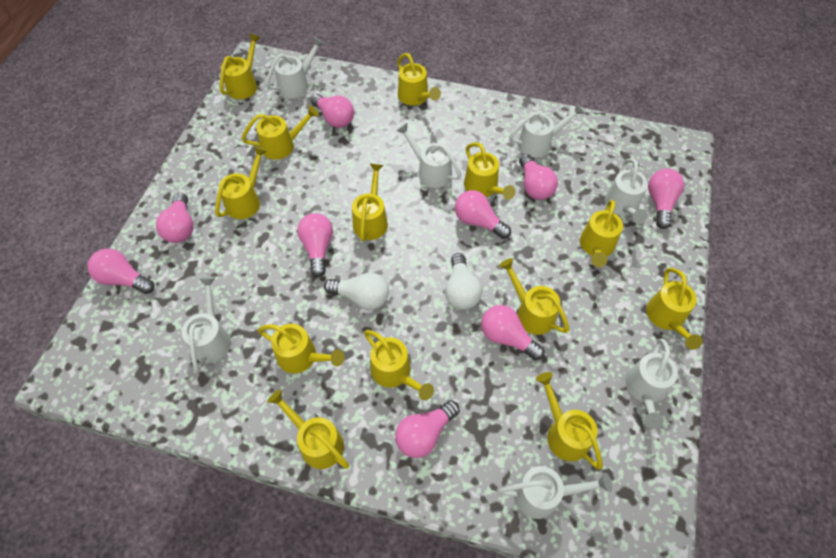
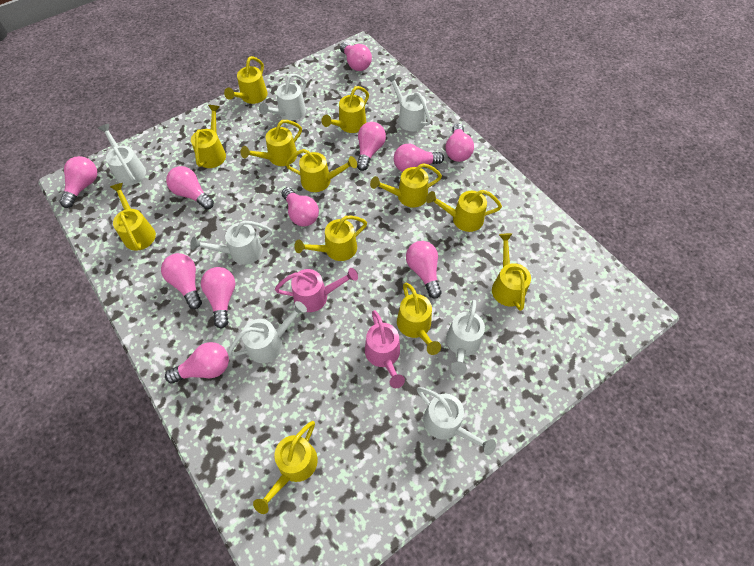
pink light bulb: [88,249,155,294] [156,193,194,243] [297,213,333,278] [310,94,354,128] [395,400,460,458] [455,190,511,239] [481,305,544,361] [519,154,558,200] [648,169,684,229] = 9 -> [60,156,97,208] [161,253,202,309] [165,342,229,384] [166,166,214,209] [201,267,235,329] [282,187,319,226] [340,42,372,71] [357,122,386,171] [394,144,444,172] [406,241,441,299] [445,123,474,162] = 11
pink watering can: none = 0 -> [275,268,358,312] [365,310,405,388] = 2
white light bulb: [324,273,389,310] [445,253,482,310] = 2 -> none = 0
yellow watering can: [215,146,267,219] [220,33,261,99] [242,105,319,160] [258,324,344,373] [267,389,349,469] [352,164,388,241] [364,330,434,400] [397,53,441,106] [464,142,516,200] [499,258,570,335] [536,372,603,469] [580,200,623,267] [646,268,703,350] = 13 -> [110,183,156,251] [191,105,226,168] [224,56,268,104] [241,120,302,166] [253,421,318,514] [285,149,357,192] [294,216,367,261] [321,86,369,133] [370,163,442,208] [397,283,441,355] [426,190,502,232] [492,233,531,311] = 12

